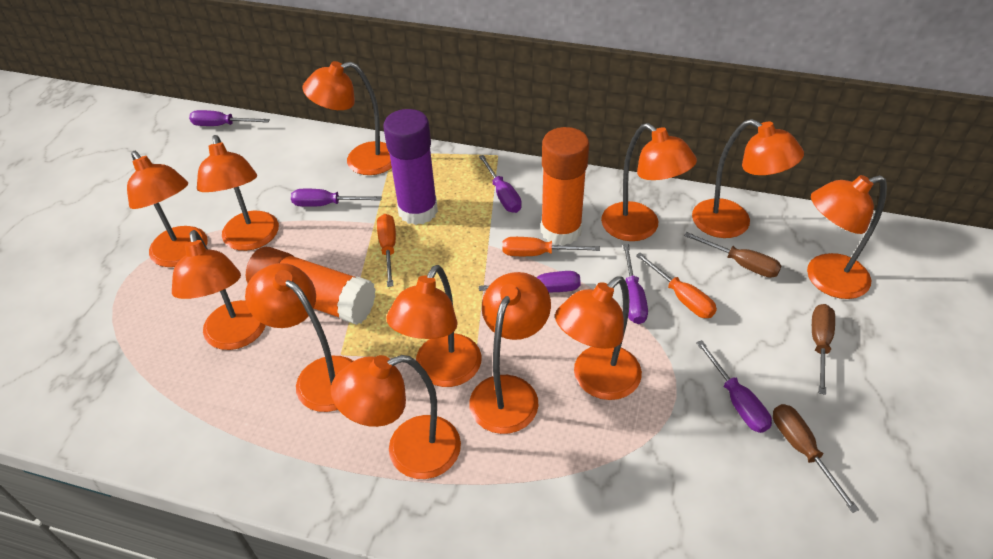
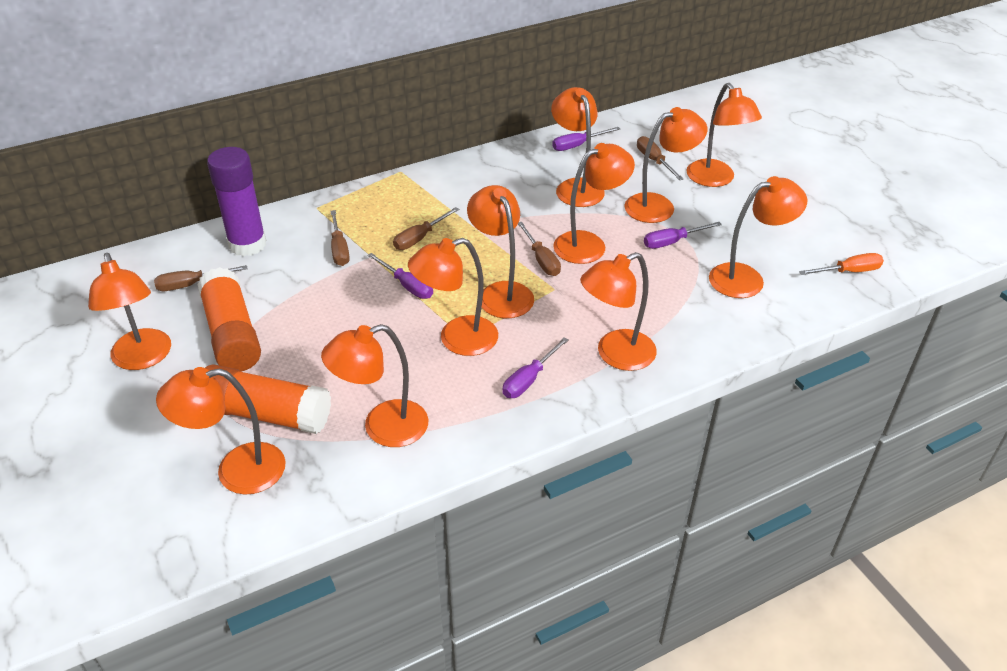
brown screwdriver: [684,232,781,278] [773,404,859,513] [812,304,835,395] = 3 -> [154,265,247,291] [330,210,350,266] [393,207,459,250] [518,222,561,276] [637,136,684,180] = 5
orange lamp: [127,151,208,267] [172,230,266,350] [197,135,279,251] [245,263,353,412] [303,61,392,175] [331,355,461,479] [386,265,481,387] [469,272,551,434] [555,276,642,400] [601,123,697,241] [692,119,804,238] [807,175,887,299] = 12 -> [88,253,171,370] [156,367,286,495] [321,324,429,447] [408,238,498,356] [467,185,534,318] [551,87,605,207] [553,143,635,264] [580,252,657,371] [624,107,708,223] [686,83,762,187] [709,176,807,298] = 11
orange screwdriver: [377,214,396,287] [502,237,600,256] [636,253,717,318] = 3 -> [799,253,884,275] = 1
purple screwdriver: [189,110,270,126] [291,189,382,207] [479,155,522,213] [479,271,581,292] [623,244,648,324] [696,340,772,433] = 6 -> [367,253,433,299] [502,337,569,398] [552,127,620,151] [644,222,722,249] = 4

